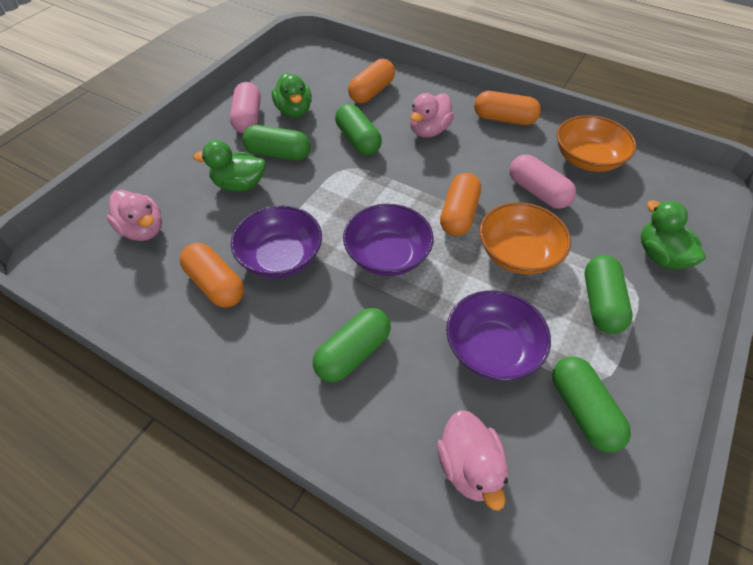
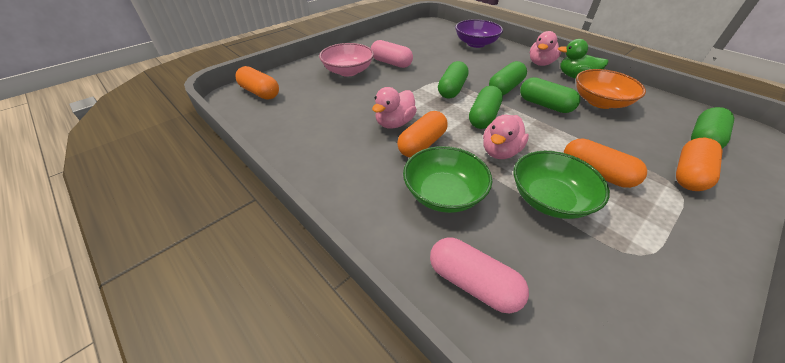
green bowl: none = 0 -> [403,146,492,213] [514,151,610,219] = 2
green duck: [193,140,266,192] [272,73,312,118] [641,200,706,269] = 3 -> [558,39,608,79] = 1
orange bowl: [479,203,571,274] [557,115,637,172] = 2 -> [576,69,646,109] = 1
pink bowl: none = 0 -> [319,43,374,77] = 1
purple bowl: [231,205,322,278] [343,204,434,276] [446,290,551,381] = 3 -> [455,19,503,48] = 1

